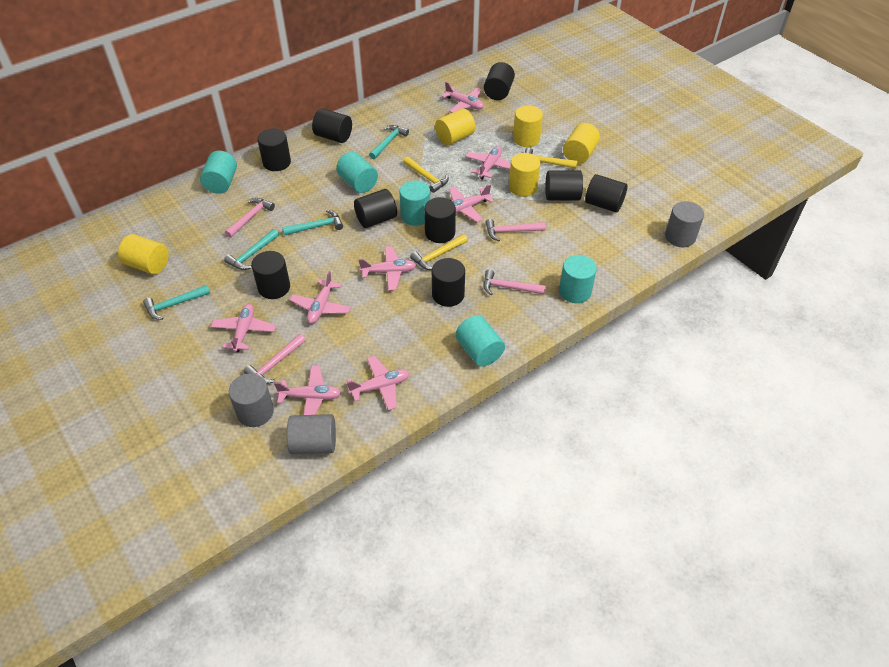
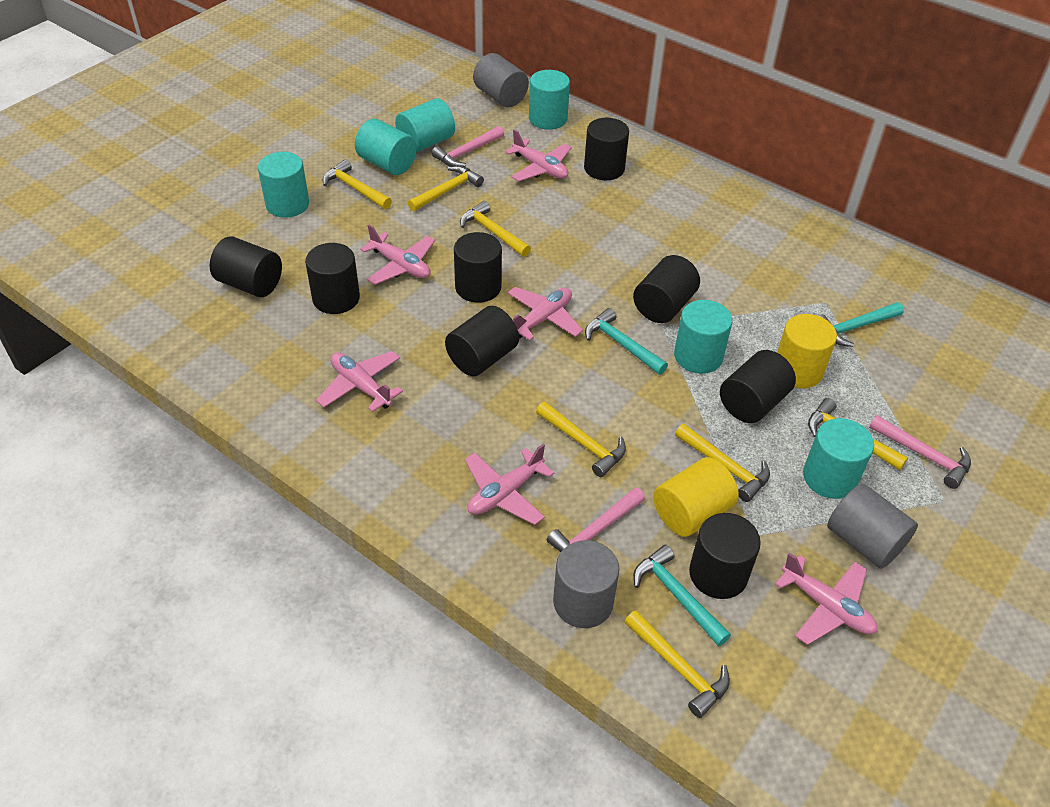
black cylinder: [251,251,290,299] [257,128,291,171] [312,108,352,143] [354,189,397,228] [424,197,456,243] [432,258,465,307] [484,62,515,100] [545,170,583,200] [585,174,628,212] = 9 -> [210,236,282,297] [305,243,360,314] [445,306,519,376] [454,232,502,303] [584,118,629,180] [633,255,700,323] [689,513,761,599] [720,350,796,423] = 8
pink hammer: [225,198,275,238] [244,334,306,384] [483,269,546,295] [485,219,546,241] = 4 -> [431,126,504,167] [547,487,645,552] [869,415,971,489] = 3
pink plane: [211,304,276,352] [274,365,341,415] [289,271,351,324] [347,356,409,411] [358,246,416,291] [441,82,484,113] [449,184,494,222] [465,146,511,180] = 8 -> [316,351,403,412] [360,225,435,285] [465,444,554,525] [505,129,571,182] [507,287,583,341] [775,552,877,645] = 6
turquoise cylinder: [200,151,237,194] [336,152,378,193] [399,180,430,226] [455,315,505,367] [559,255,597,303] = 5 -> [258,152,309,218] [355,119,417,175] [395,98,455,152] [529,70,570,130] [674,300,733,374] [803,418,874,499] = 6
turquoise hammer: [143,285,210,320] [224,229,279,270] [282,210,343,236] [369,125,409,159] = 4 -> [585,308,668,375] [633,545,731,646] [819,302,904,347] = 3
yellow cylinder: [118,234,169,275] [435,108,475,145] [509,153,540,197] [513,105,543,147] [563,123,600,164] = 5 -> [653,457,739,537] [777,314,837,388] = 2
yellow hammer: [403,157,449,193] [410,234,468,270] [525,147,578,169] = 3 -> [323,160,392,209] [408,166,484,212] [460,201,531,257] [536,402,626,477] [625,610,730,718] [675,424,770,502] [808,398,908,470] = 7

